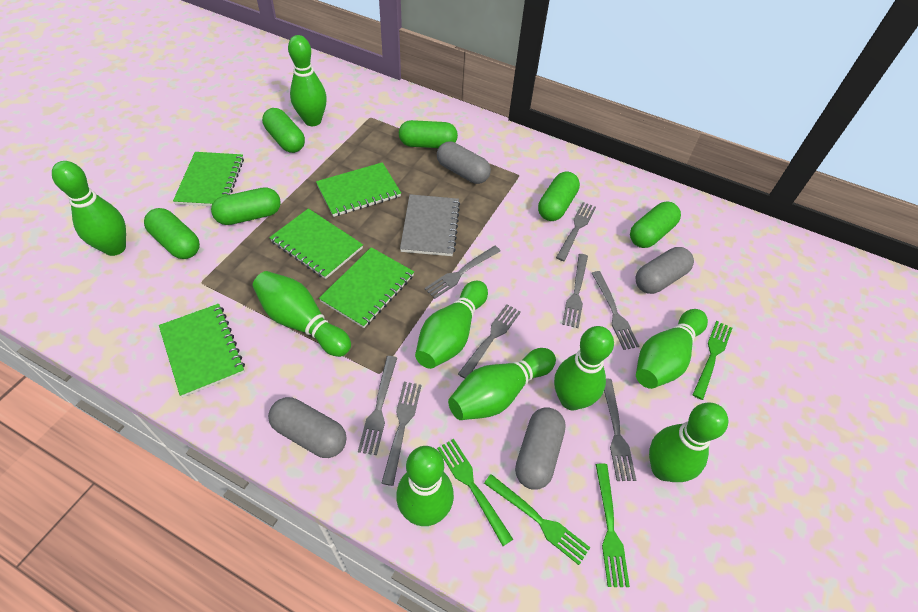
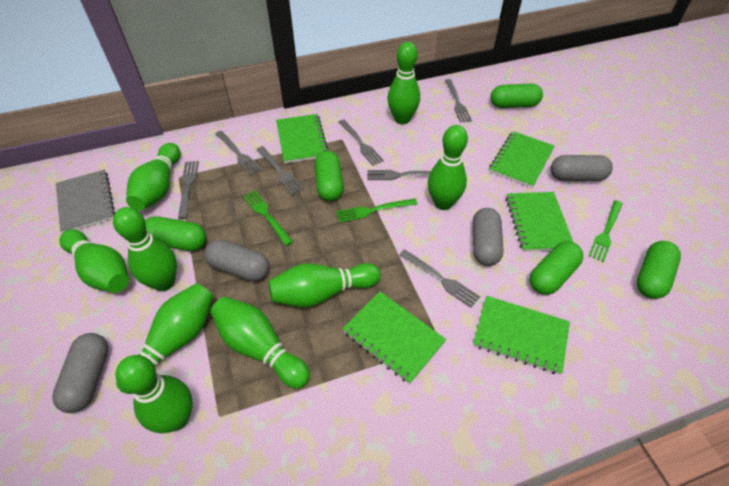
green capsule: [144,208,200,259] [211,187,281,225] [262,108,305,153] [399,120,458,148] [538,172,580,221] [630,202,681,248] = 6 -> [145,216,206,251] [315,151,344,201] [490,83,543,108] [530,241,583,295] [637,241,681,299] = 5
green fork: [437,439,513,546] [484,474,590,565] [596,464,630,587] [693,321,732,400] = 4 -> [243,190,293,246] [336,198,418,223] [588,200,623,262] = 3
grey fork: [358,356,397,455] [381,382,422,486] [424,246,501,299] [458,304,521,379] [556,202,596,261] [562,254,588,328] [592,271,639,350] [604,379,636,481] = 8 -> [178,161,199,219] [215,131,261,175] [257,146,304,195] [338,120,384,166] [367,170,431,180] [399,249,480,308] [445,79,472,123] = 7

